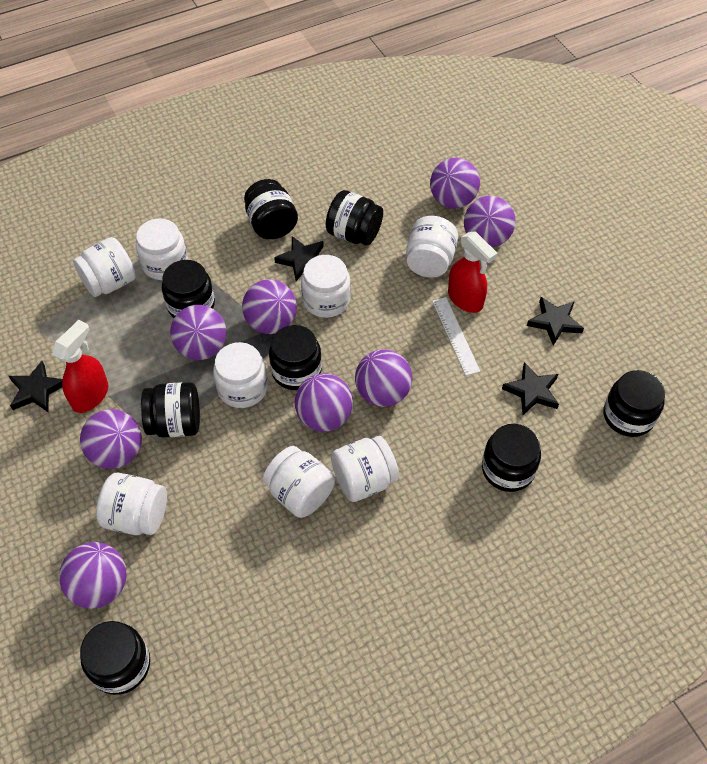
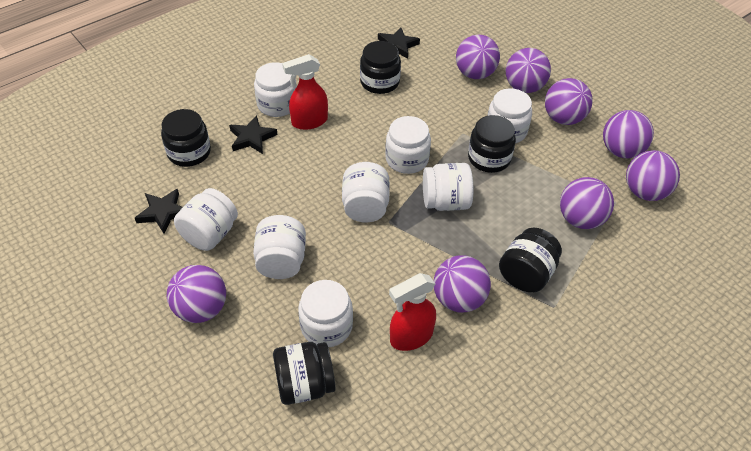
black jar: [80,621,150,695] [141,382,200,437] [162,260,215,318] [244,179,298,239] [269,325,322,390] [326,190,383,245] [482,424,541,492] [603,370,665,437] = 8 -> [161,109,211,167] [273,342,336,405] [360,41,401,94] [468,115,516,173] [499,227,562,292] = 5
black star: [9,361,63,412] [274,236,324,281] [502,362,559,415] [527,297,584,346] = 4 -> [135,189,183,234] [229,115,278,154] [378,27,420,59] = 3
white ruler: [432,297,480,376] = 1 -> none = 0

